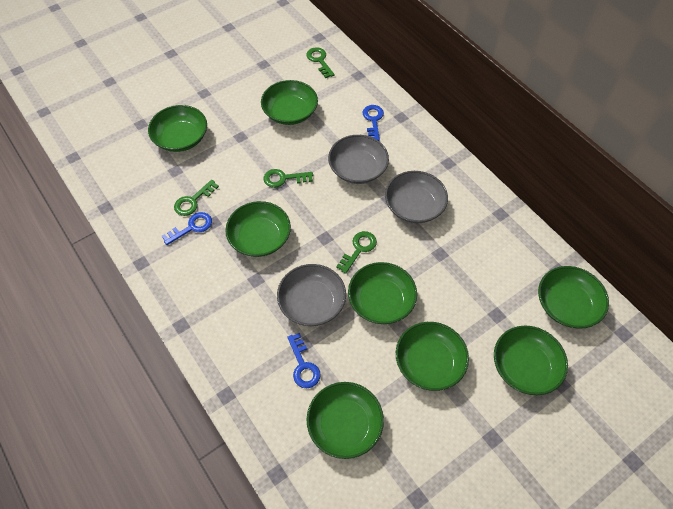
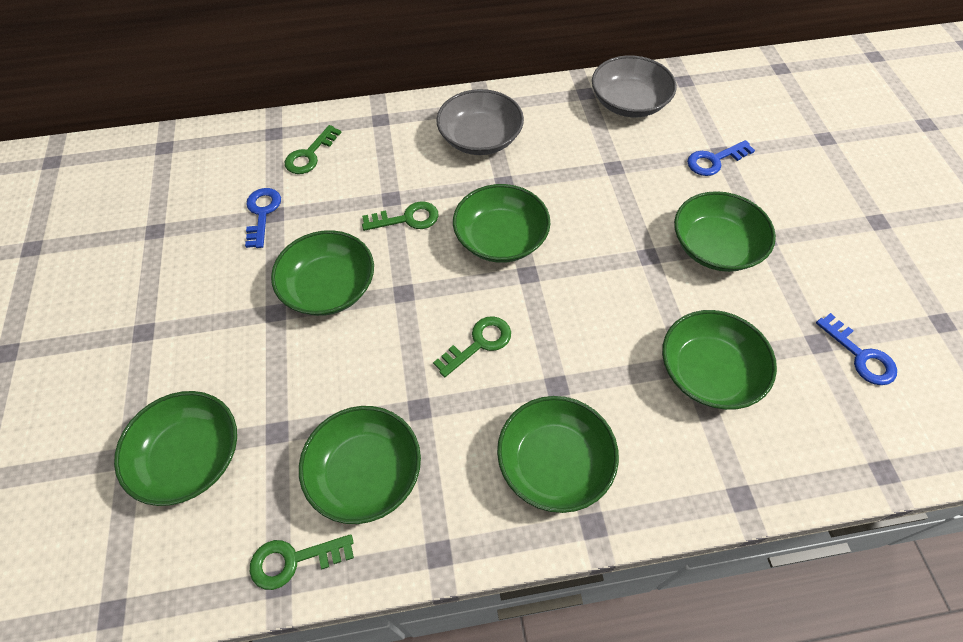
green bowl: [148,105,207,152] [225,201,291,257] [261,80,318,125] [307,382,384,459] [348,262,417,324] [396,322,469,391] [494,325,568,395] [538,266,609,329] = 8 -> [114,391,237,506] [271,230,374,316] [299,406,421,524] [453,184,550,263] [497,396,619,513] [662,310,777,410] [674,191,776,272] = 7
grey bowl: [277,264,346,326] [328,135,389,184] [385,171,448,223] = 3 -> [436,89,524,155] [592,56,677,117] = 2

